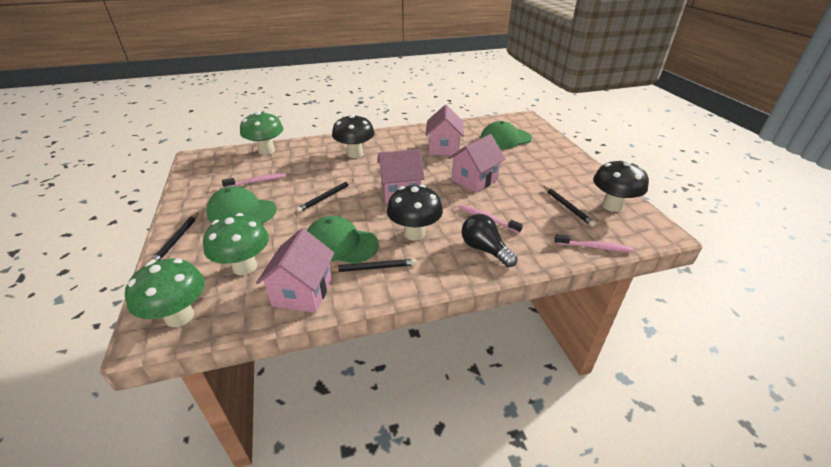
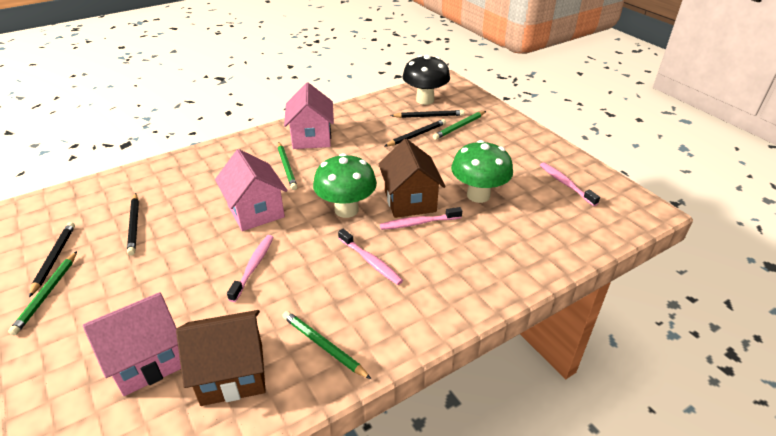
black light bulb: [462,214,517,267] = 1 -> none = 0
black mushroom: [332,114,375,158] [387,184,443,241] [593,159,649,212] = 3 -> [403,55,450,105] = 1
brown house: none = 0 -> [176,310,266,406] [378,139,446,218] = 2
green cap: [206,186,277,224] [307,216,379,264] [480,121,532,149] = 3 -> none = 0
green mushroom: [125,259,205,327] [203,213,269,275] [240,111,284,155] = 3 -> [313,153,377,218] [451,140,513,203] = 2
green pencil: none = 0 -> [8,251,77,336] [278,142,297,190] [282,311,371,379] [433,111,486,140] = 4
pink house: [256,228,334,313] [377,149,425,203] [425,105,464,156] [448,134,506,193] = 4 -> [83,292,181,396] [215,149,288,231] [284,82,334,149] = 3
pink toothbrush: [222,173,287,188] [459,205,523,233] [554,234,633,252] = 3 -> [227,235,274,302] [338,229,403,285] [380,207,462,230] [540,162,600,206] = 4

